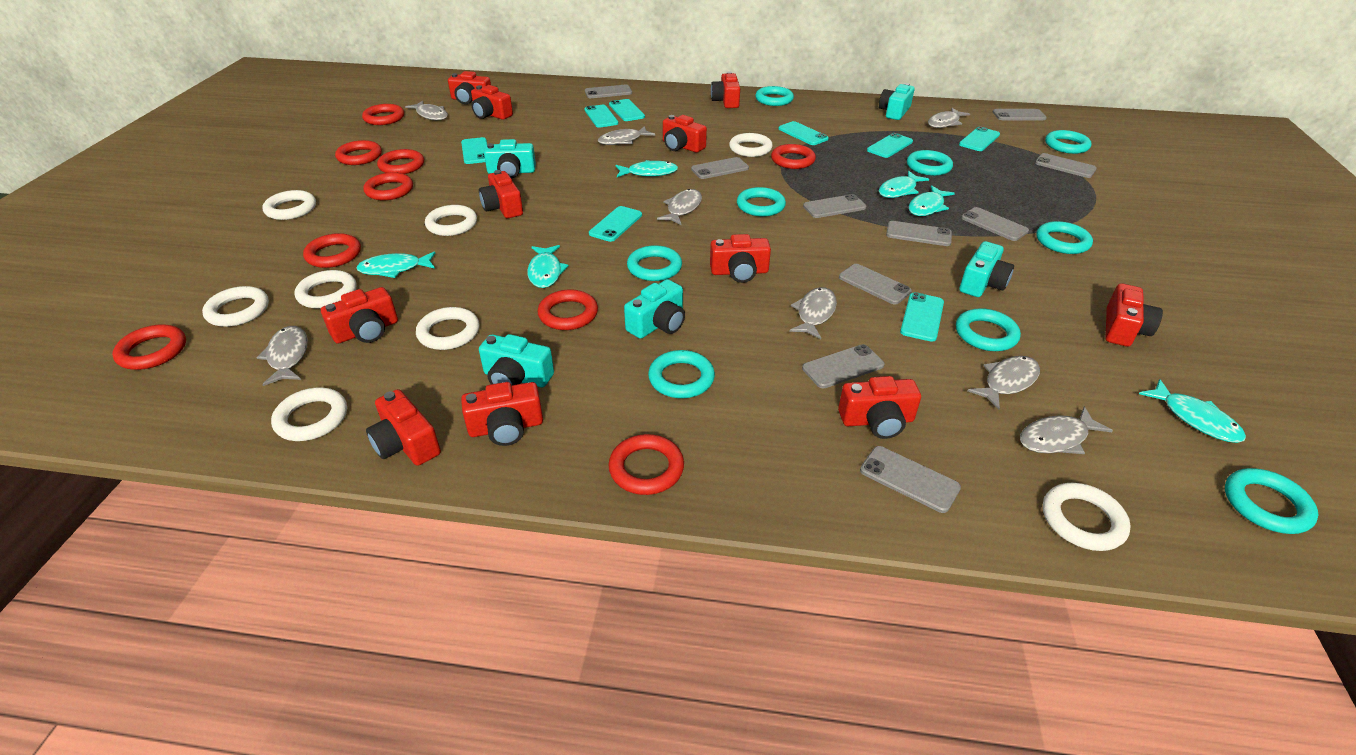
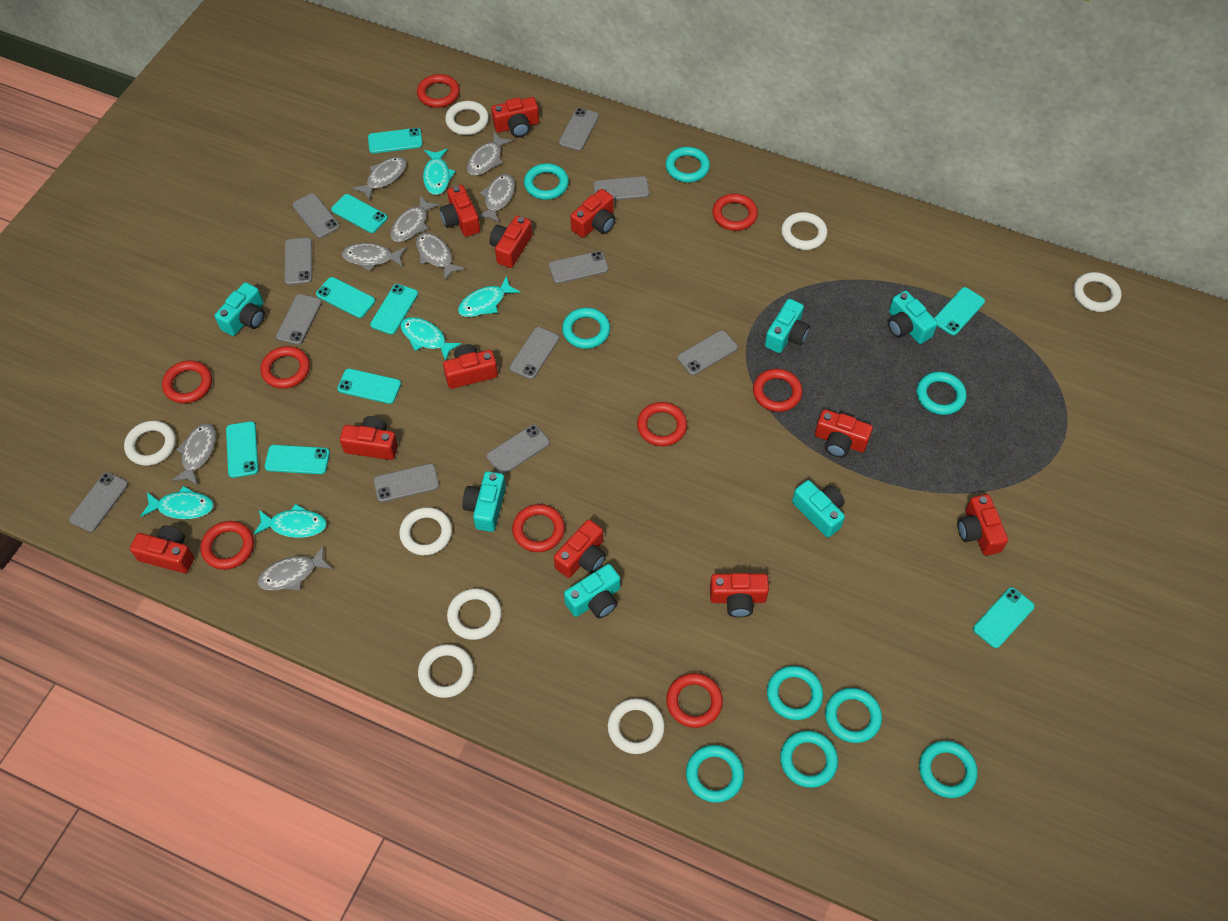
grey phone: [585,85,632,98] [691,157,749,179] [802,344,885,389] [803,194,866,218] [839,264,912,304] [860,446,961,513] [886,221,952,246] [961,207,1029,241] [993,109,1047,120] [1035,153,1097,178] = 10 -> [69,472,128,532] [276,294,322,345] [285,238,312,285] [292,193,340,238] [374,464,439,502] [487,425,550,475] [510,327,559,379] [549,251,608,284] [559,108,599,151] [593,176,649,200] [678,330,738,375] = 11
turquoise camera: [479,334,554,387] [484,139,536,179] [624,279,685,339] [879,83,915,120] [959,241,1014,297] = 5 -> [215,282,265,336] [462,471,506,532] [564,564,620,618] [765,299,810,353] [792,480,845,538] [888,291,937,344] = 6
turquoise fish: [356,251,435,278] [527,245,569,288] [616,160,678,177] [879,171,929,198] [909,185,955,216] [1139,379,1246,443] = 6 -> [141,486,214,519] [254,504,327,538] [401,317,461,361] [423,149,456,195] [458,276,520,317] = 5
turquoise phone: [461,137,487,164] [584,105,619,128] [589,206,642,242] [609,99,645,121] [779,121,829,145] [867,133,913,158] [900,292,944,342] [959,126,1000,151] = 8 -> [226,421,258,478] [265,445,330,474] [316,277,375,318] [331,194,388,233] [337,369,401,404] [368,128,423,153] [370,284,418,335] [934,287,985,335] [973,587,1035,648] = 9

